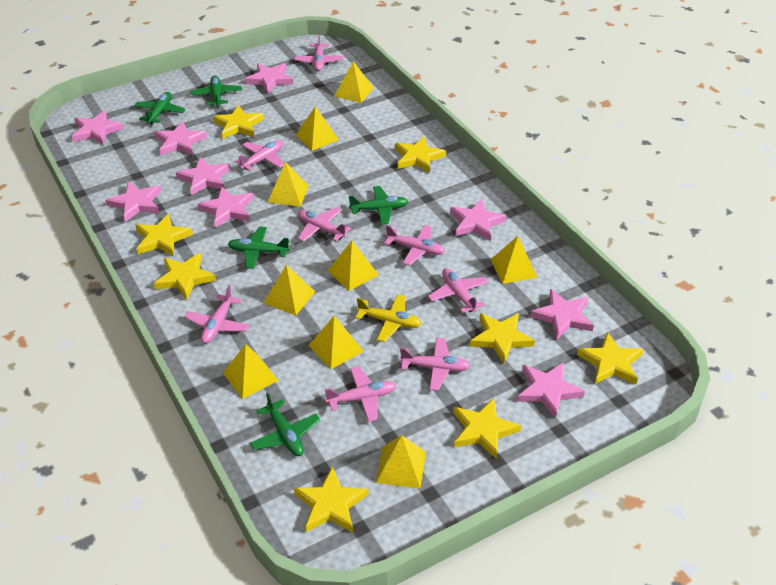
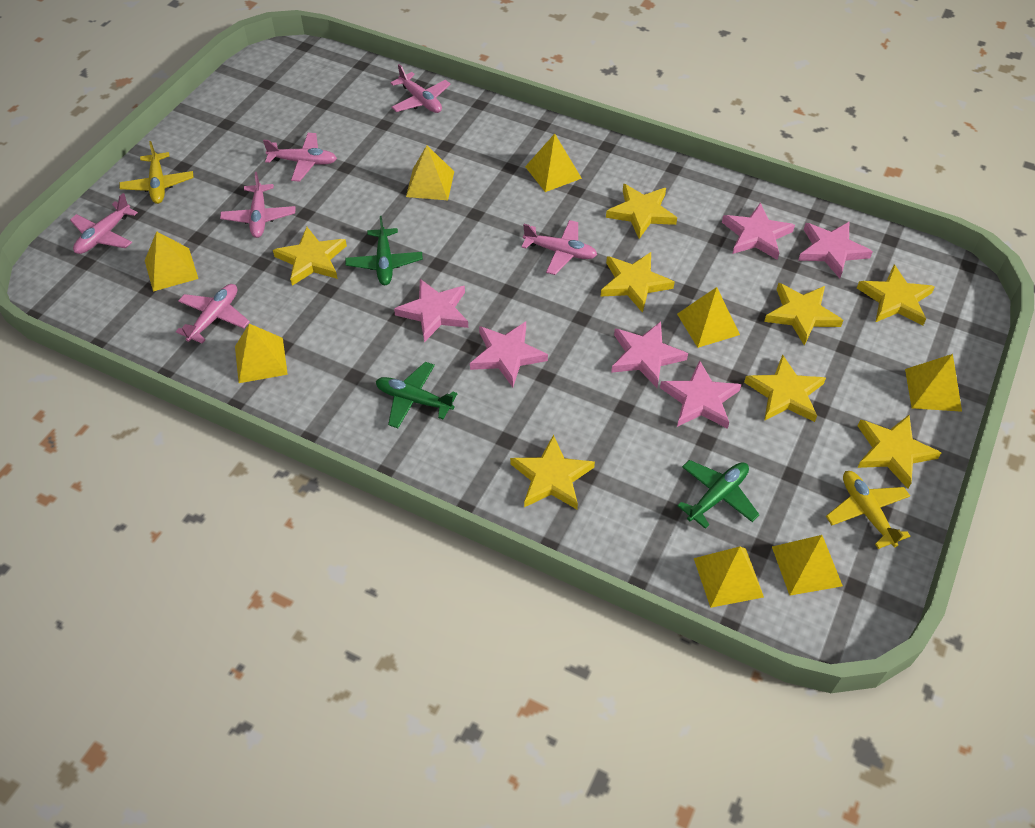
green plane: [134,92,186,125] [190,76,242,107] [228,227,290,269] [250,393,321,456] [349,186,408,224] = 5 -> [345,216,423,285] [376,362,457,428] [677,460,760,529] = 3
pink plane: [185,285,249,343] [235,140,284,171] [294,34,343,71] [298,207,351,242] [325,366,396,422] [384,225,445,266] [400,338,470,391] [428,268,489,313] = 8 -> [70,193,138,254] [176,284,250,344] [220,172,295,238] [263,133,337,182] [391,64,451,113] [521,220,597,275] = 6
pink star: [72,110,124,145] [105,182,161,222] [155,121,207,156] [176,157,230,196] [198,187,254,228] [245,63,293,94] [450,199,507,241] [517,362,585,419] [530,289,594,340] = 9 -> [394,279,468,342] [470,321,548,387] [611,321,688,388] [660,360,742,429] [722,203,795,260] [798,222,873,279] = 6
yellow plane: [355,294,421,342] = 1 -> [119,141,194,204] [826,471,910,549] = 2
yellow pyramid: [223,344,279,399] [264,265,315,315] [267,162,309,207] [296,106,339,151] [308,316,363,369] [327,241,379,291] [335,61,374,103] [376,435,426,488] [491,236,538,284] = 9 -> [145,231,198,291] [235,324,288,383] [406,145,454,200] [525,134,582,192] [677,287,740,348] [694,547,764,608] [772,535,843,595] [905,354,962,412] = 8

